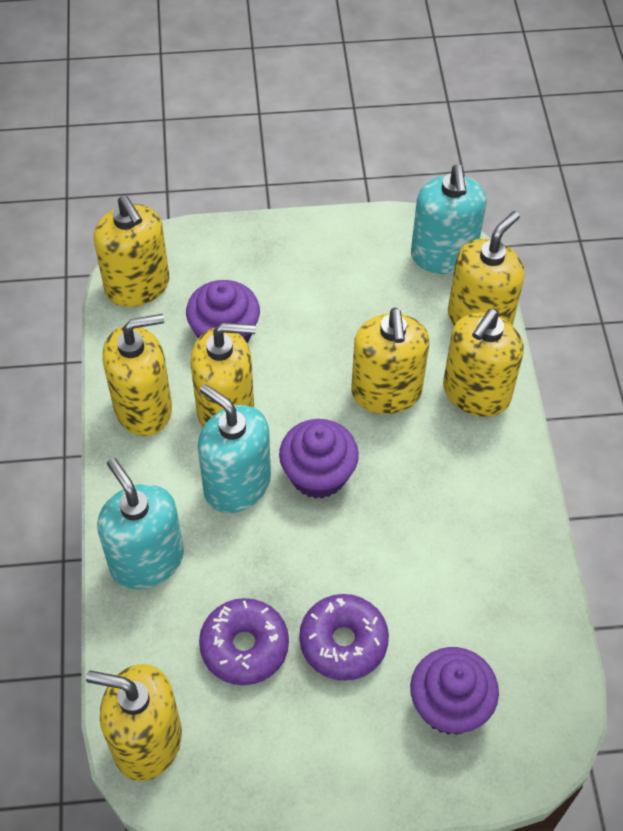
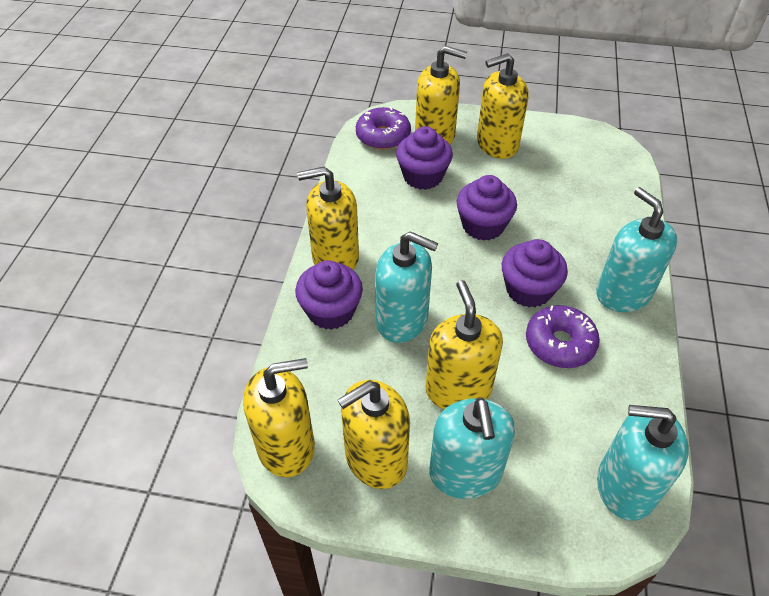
purple cupcake: [186,280,260,343] [279,419,359,499] [410,647,499,735] = 3 -> [295,260,363,330] [396,126,453,190] [456,175,517,241] [502,239,568,307] = 4
turquoise soap dispenser: [97,458,184,589] [198,384,271,513] [411,165,486,274] = 3 -> [375,231,438,343] [429,397,515,499] [596,187,677,312] [597,405,689,521] = 4
yellow soap dispenser: [86,664,182,781] [94,196,170,307] [102,314,172,436] [190,323,256,427] [351,308,429,414] [443,309,524,417] [448,211,524,326] = 7 -> [243,358,315,477] [297,167,359,270] [338,380,410,489] [415,46,467,144] [426,280,503,409] [477,53,528,159] = 6

